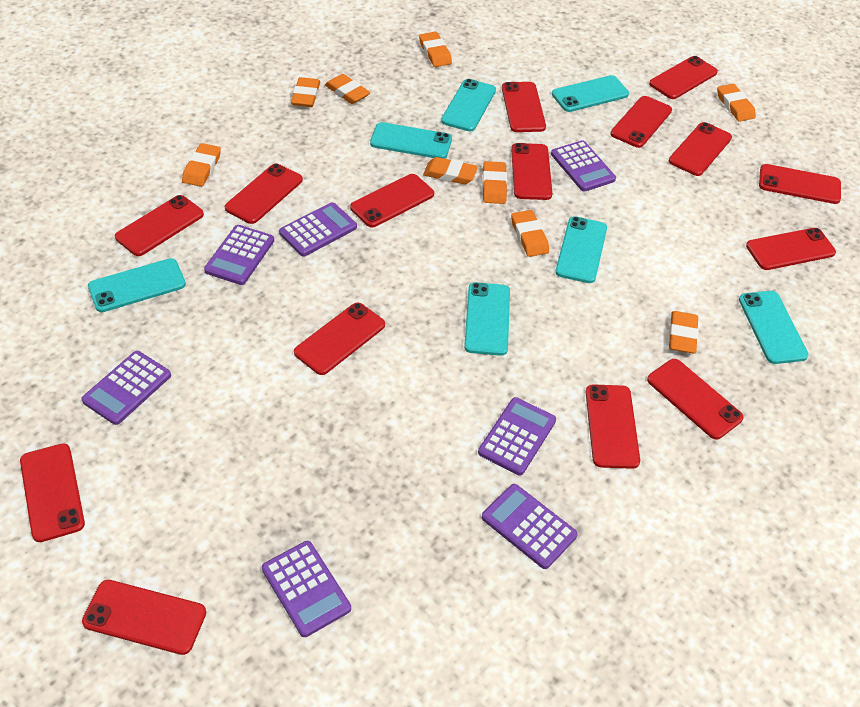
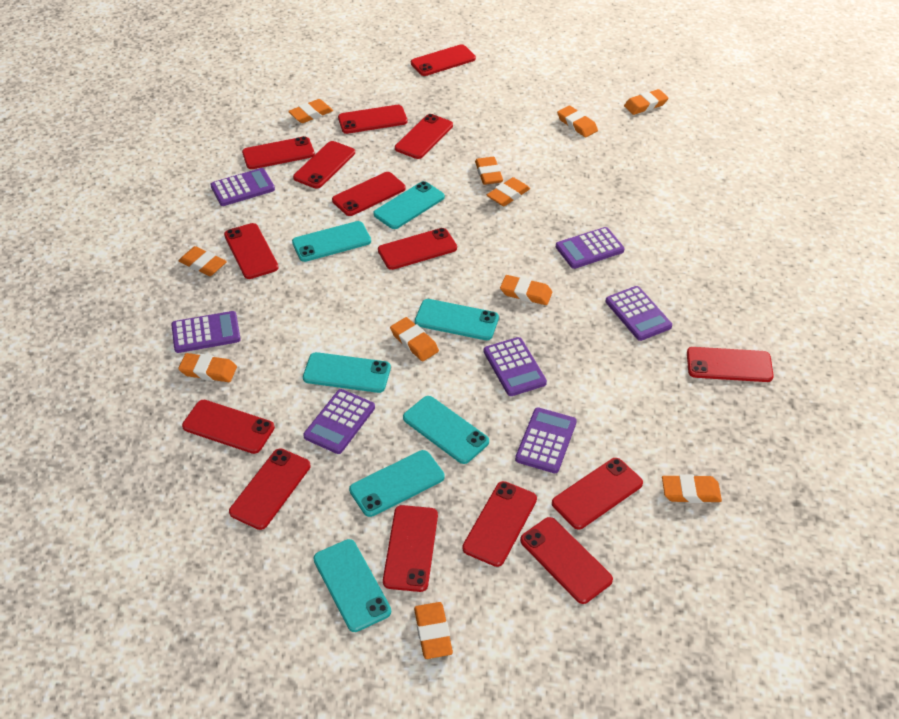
orange eraser: [182,143,221,187] [291,77,320,107] [325,74,370,104] [419,32,452,67] [423,157,478,184] [482,161,507,204] [511,210,549,257] [669,311,699,353] [717,84,756,122] = 9 -> [178,353,237,382] [179,246,227,276] [288,99,333,123] [390,317,439,361] [414,602,453,659] [475,157,503,185] [487,177,530,206] [500,275,552,305] [557,106,598,137] [624,89,668,115] [662,474,722,503] = 11

